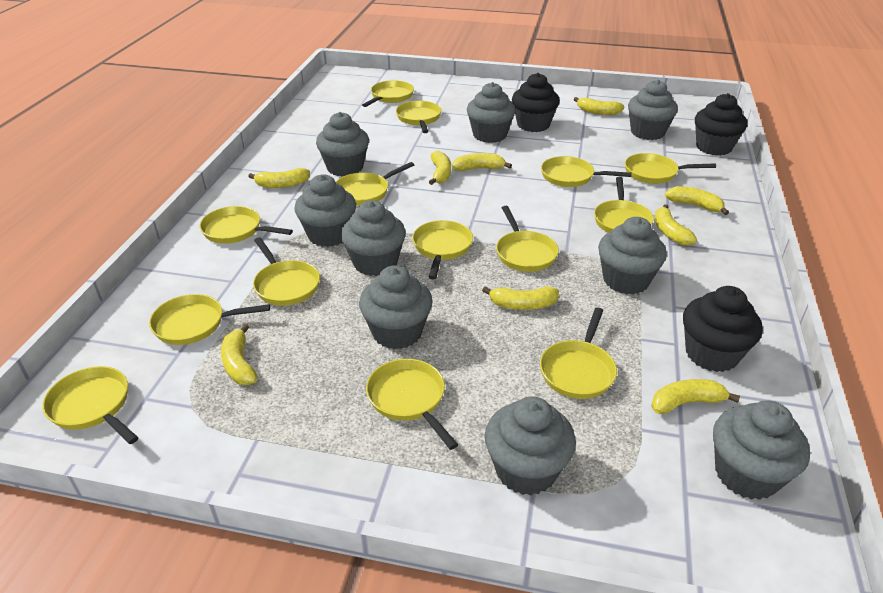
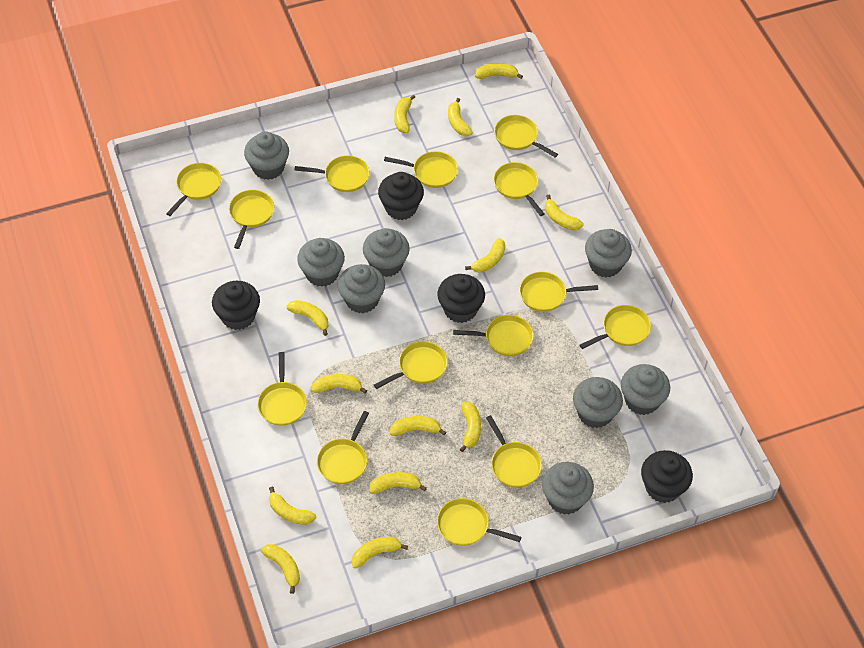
black cupcake: [512,73,560,132] [683,286,763,372] [695,93,747,156] = 3 -> [212,281,260,330] [378,172,424,220] [437,274,485,323] [641,450,693,503] = 4
grey cupcake: [294,174,356,247] [316,112,369,177] [341,200,406,276] [359,265,432,349] [467,82,516,143] [485,396,576,495] [598,217,667,295] [628,80,678,140] [713,400,810,500] = 9 -> [244,131,289,180] [297,238,345,287] [338,264,385,313] [363,228,410,277] [542,462,594,515] [573,377,623,428] [585,229,632,277] [621,364,670,415] = 8
yellow banana: [221,324,258,385] [248,168,310,188] [429,151,451,185] [452,153,512,171] [482,286,559,310] [574,97,624,115] [651,379,740,414] [654,204,697,246] [665,186,729,215] = 9 -> [261,544,300,594] [269,487,316,525] [287,300,328,336] [311,374,367,394] [351,537,408,569] [369,472,427,494] [390,416,446,436] [394,95,415,133] [448,98,473,136] [460,402,481,452] [465,238,505,273] [475,63,523,79] [545,195,583,230] = 13

